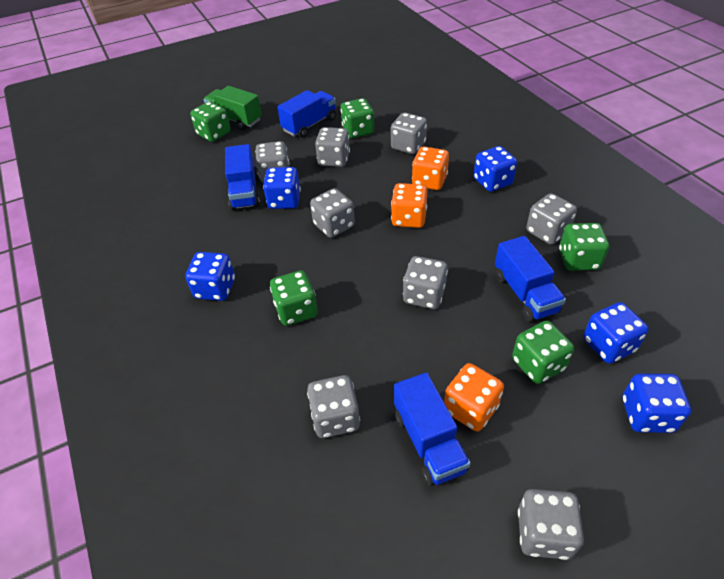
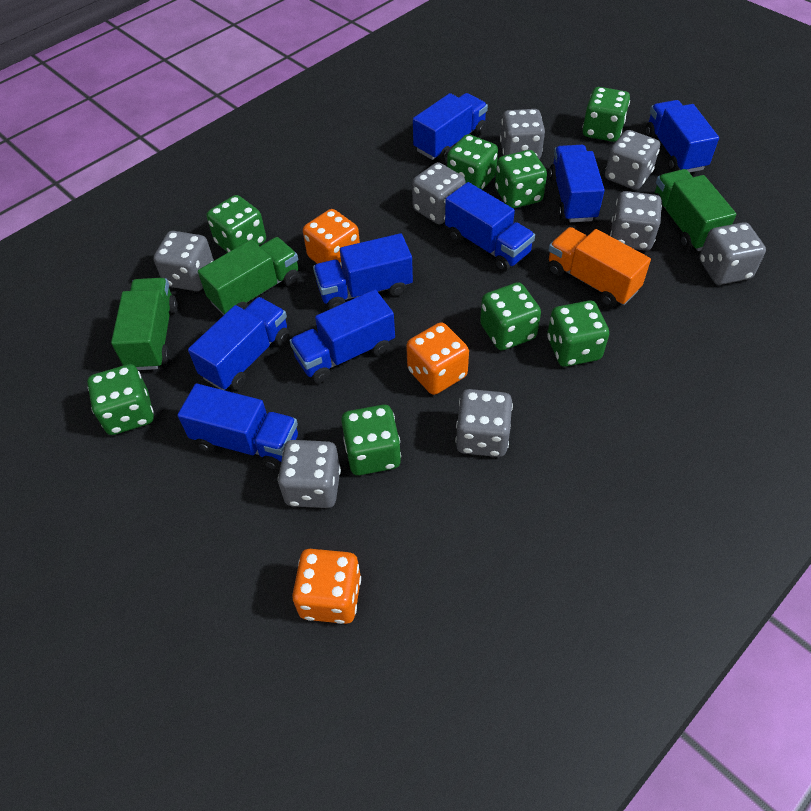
blue dice: [185,252,235,301] [263,167,301,209] [474,146,517,192] [583,302,649,364] [623,374,691,433] = 5 -> none = 0
blue truck: [225,144,260,210] [277,90,336,138] [394,372,471,486] [495,236,566,322] = 4 -> [177,384,298,470] [188,297,289,390] [289,290,395,383] [313,233,413,309] [413,93,488,161] [445,182,535,272] [549,145,605,222] [645,100,719,173] = 8
green dice: [190,101,231,142] [270,270,318,326] [341,98,374,138] [512,321,574,384] [559,223,609,271] = 5 -> [87,364,154,435] [207,195,266,252] [341,405,401,475] [447,134,498,190] [480,282,541,350] [495,150,547,209] [547,300,609,367] [582,87,630,142] = 8
green truck: [203,86,262,130] = 1 -> [111,278,178,370] [198,237,299,315] [654,169,736,251] = 3
orange truck: none = 0 -> [548,227,651,307] = 1

